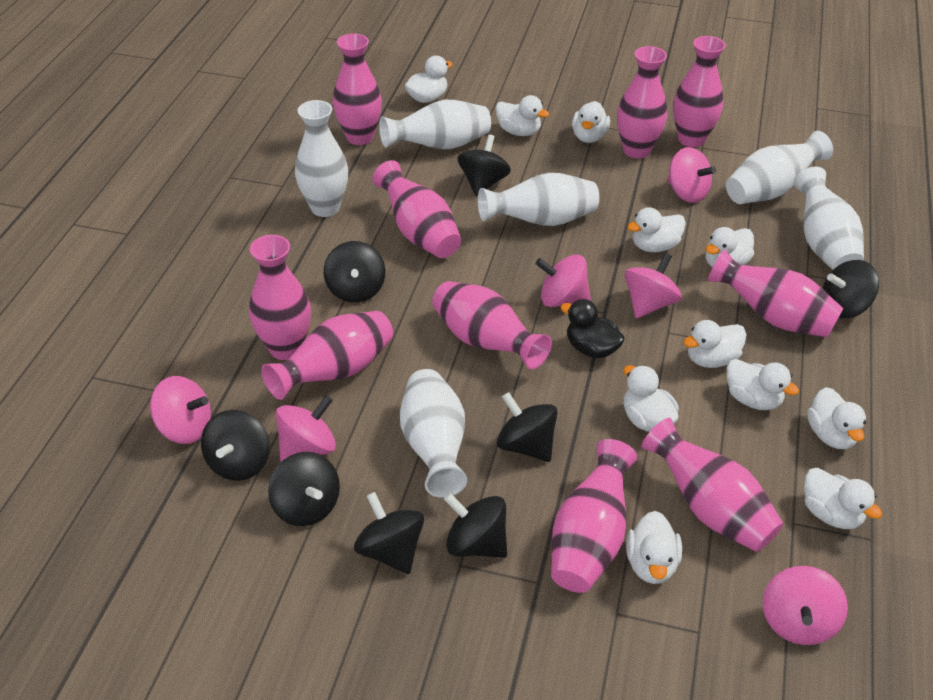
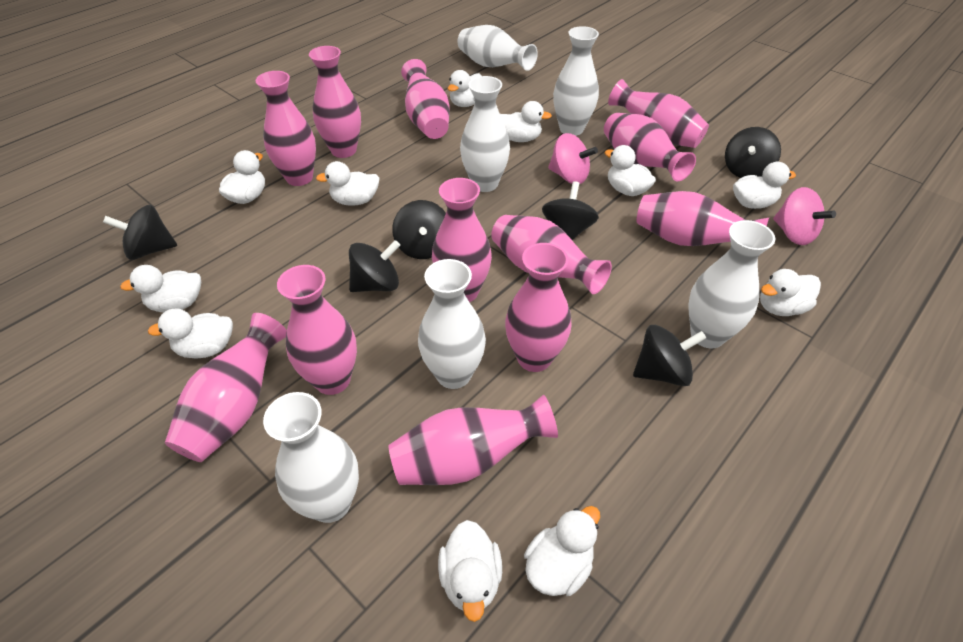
black duck: [560,299,625,358] = 1 -> none = 0
black spinning top: [201,410,270,481] [268,452,340,526] [324,241,385,303] [354,492,424,574] [444,493,507,558] [457,134,511,196] [497,392,558,462] [822,260,879,318] = 8 -> [103,205,177,260] [349,240,400,292] [392,200,446,259] [542,181,599,240] [633,325,706,386] [725,127,781,178] = 6
pink spinning top: [150,376,211,444] [275,396,336,462] [535,254,591,307] [625,253,682,319] [667,147,716,203] [763,566,848,645] = 6 -> [548,133,598,184] [773,187,836,245] = 2
pink vase: [249,235,311,360] [261,311,393,400] [333,34,382,145] [372,160,461,258] [432,281,552,369] [551,439,637,593] [617,46,667,159] [642,418,784,552] [673,36,726,147] [708,250,844,337] = 10 -> [165,313,287,462] [256,71,316,186] [277,265,357,395] [309,46,361,158] [389,395,558,485] [401,59,450,139] [432,178,492,302] [491,215,612,294] [505,243,572,372] [604,113,696,182] [608,79,709,148] [637,191,769,246] = 12

